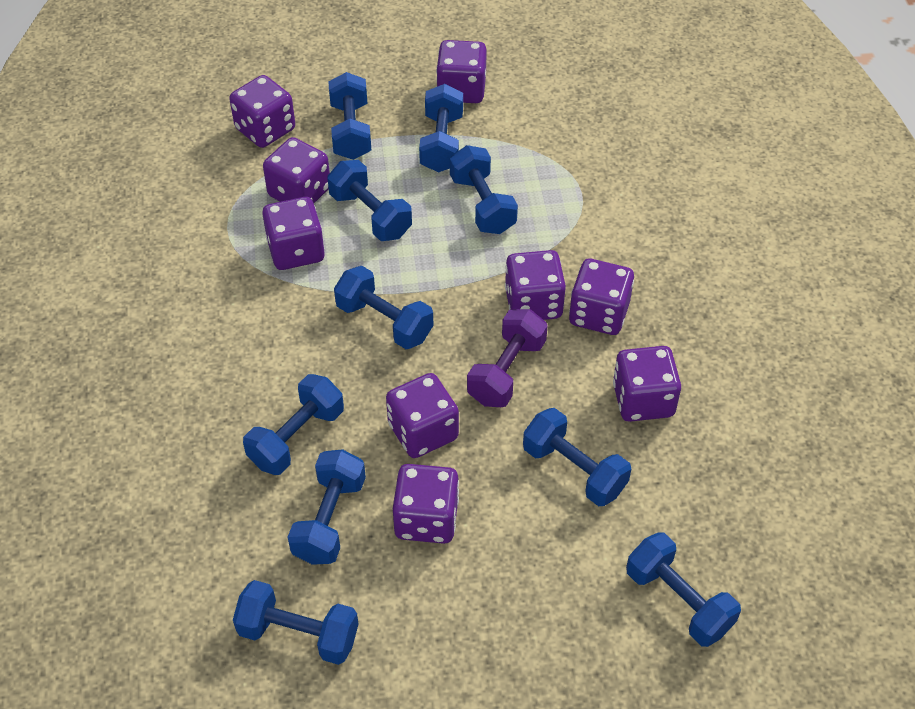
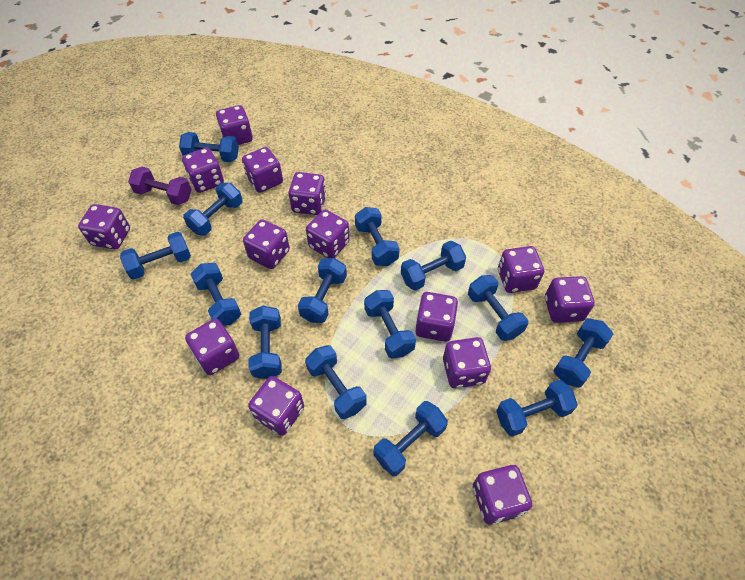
blue dumbbell: [233,580,359,665] [243,374,344,475] [288,449,366,565] [327,160,412,241] [329,72,371,160] [334,266,433,349] [419,84,463,172] [450,145,518,234] [523,408,631,506] [626,532,741,647] = 10 -> [120,232,191,280] [179,132,239,162] [183,183,243,235] [190,263,241,326] [248,306,282,379] [298,258,347,323] [305,345,367,419] [355,207,400,266] [364,290,416,358] [374,401,448,476] [401,241,466,291] [468,275,528,341] [496,380,578,437] [553,318,613,388] = 14
purple dice: [229,75,295,148] [262,197,325,270] [263,137,330,203] [386,373,459,458] [393,464,459,544] [436,40,487,103] [505,250,566,320] [569,258,634,335] [613,346,681,422] = 9 -> [78,204,130,249] [182,148,224,193] [185,319,239,375] [216,105,253,145] [242,147,283,193] [243,219,290,269] [248,376,304,436] [288,172,326,215] [306,210,350,258] [415,292,458,342] [443,337,491,388] [473,465,532,525] [498,246,544,293] [545,276,595,323] = 14

